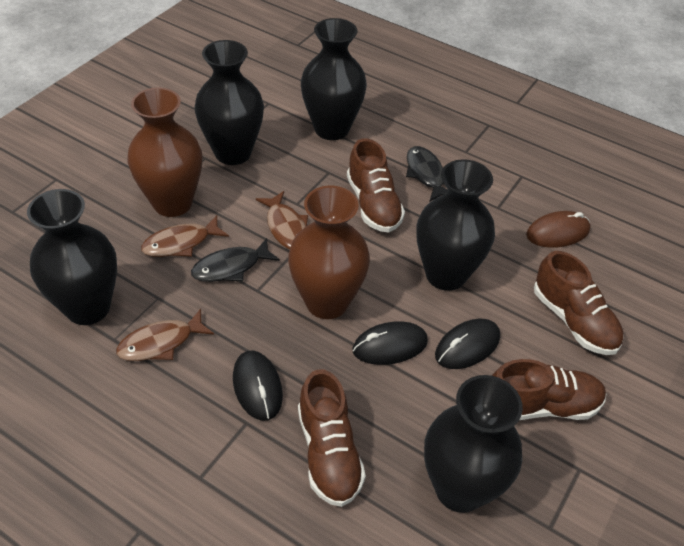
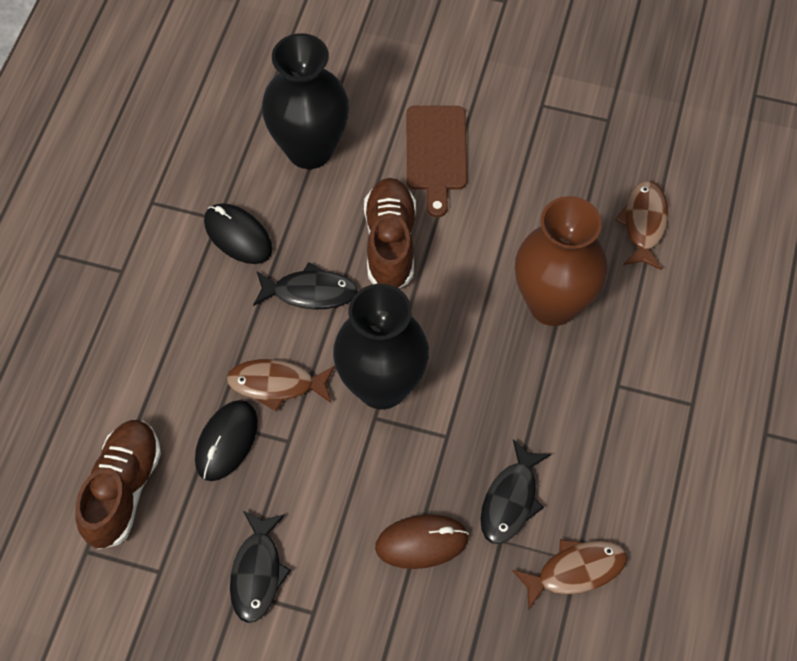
black fish: [191,238,280,282] [406,146,448,202] = 2 -> [230,511,291,623] [253,262,358,310] [480,439,551,544] = 3
black mouse: [233,350,283,421] [352,321,428,365] [435,319,500,369] = 3 -> [195,400,258,481] [204,203,273,264] = 2
black vase: [27,189,117,325] [194,40,264,165] [301,18,367,140] [416,159,495,291] [424,375,523,513] = 5 -> [262,33,349,169] [333,284,429,409] = 2
brown cutting board: none = 0 -> [407,106,467,217] = 1
brown shoe: [298,369,366,507] [347,138,405,232] [492,359,606,420] [534,251,624,355] = 4 -> [76,420,161,550] [364,178,416,288] = 2
brown vase: [128,87,202,217] [288,186,370,319] = 2 -> [515,196,608,326] = 1

